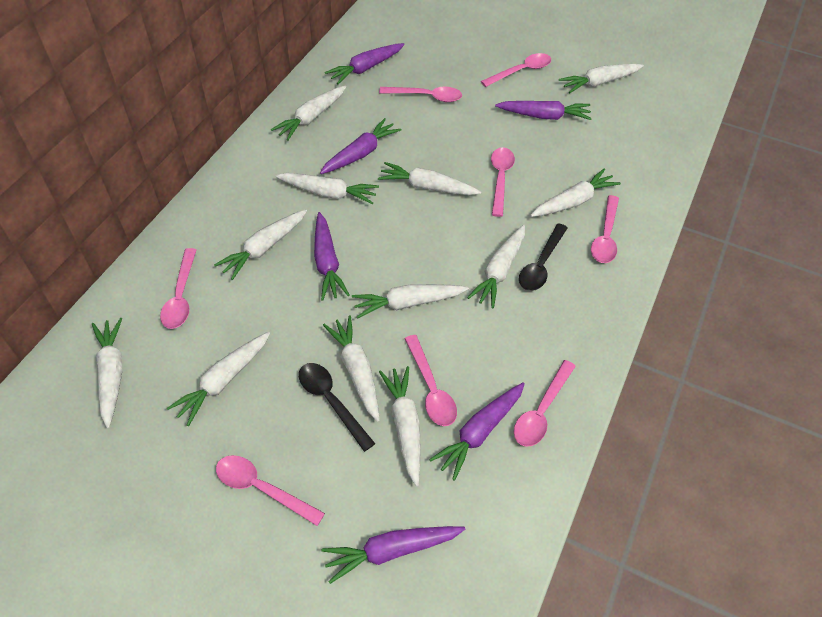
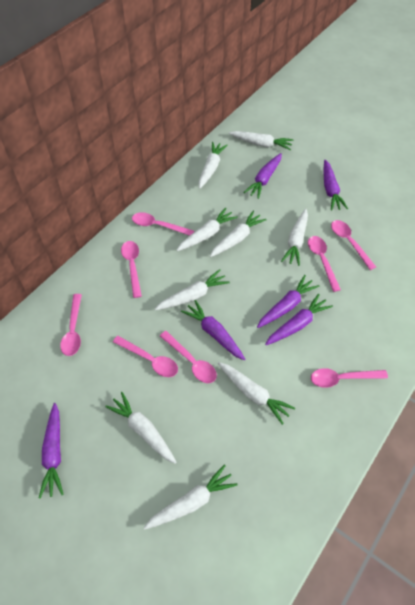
black spoon: [299,363,375,452] [519,223,567,291] = 2 -> none = 0
white carrot: [92,318,122,428] [167,332,270,426] [214,209,307,280] [271,86,346,141] [275,173,379,204] [323,316,379,422] [352,284,469,319] [378,162,481,195] [379,366,421,486] [467,225,525,309] [530,168,621,217] [559,64,644,93] = 12 -> [105,392,177,464] [143,464,238,530] [155,269,230,310] [176,208,238,251] [198,142,227,189] [210,210,267,257] [218,362,295,425] [229,131,293,150] [281,208,308,266] = 9

